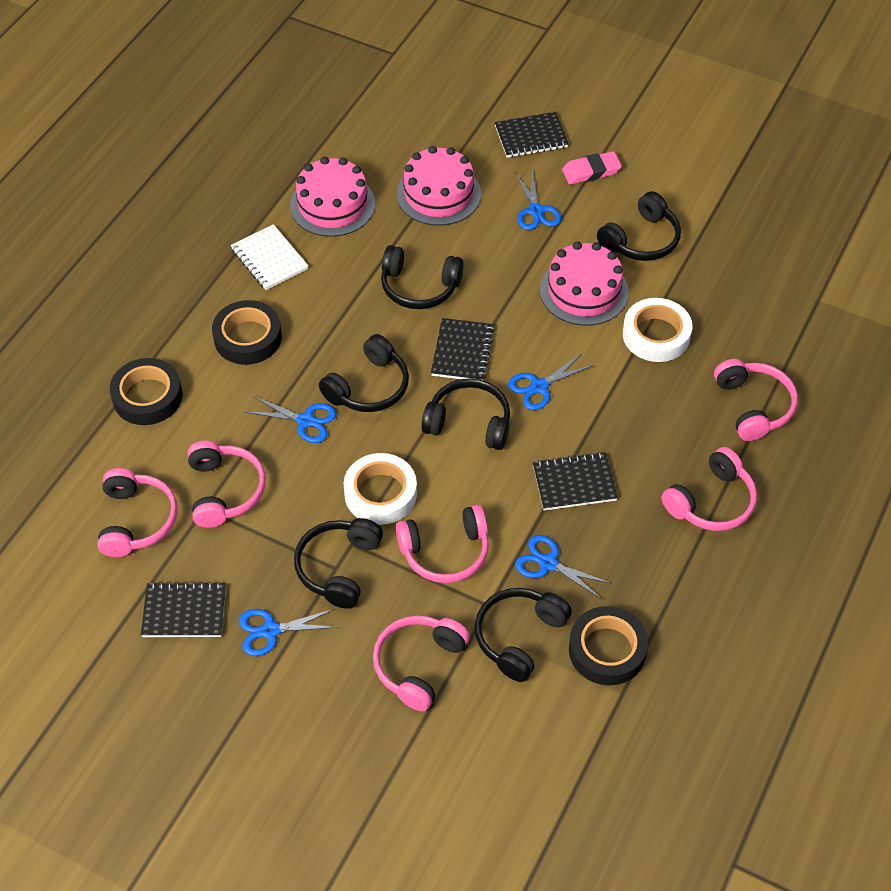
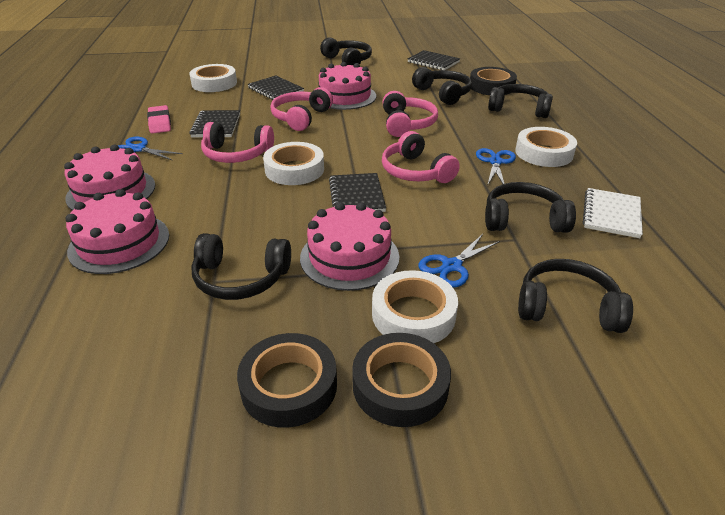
blue scissors: [239,609,339,656] [245,396,337,443] [508,353,594,410] [515,170,561,230] [515,535,612,599] = 5 -> [118,137,183,161] [418,234,500,288] [476,148,516,186] = 3
pink cake: [290,157,375,237] [397,146,481,226] [540,241,629,326] = 3 -> [64,145,155,211] [65,189,169,274] [300,202,399,291] [319,62,376,110] = 4
pink headphones: [97,468,178,557] [188,441,266,528] [373,615,470,711] [396,505,489,583] [662,447,757,531] [714,359,798,441] = 6 -> [201,122,274,163] [270,87,333,131] [382,131,460,183] [383,91,438,137] = 4
white tape: [344,453,417,525] [623,298,692,362] = 2 -> [189,64,237,92] [263,142,324,185] [372,270,458,343] [515,127,577,167] = 4

